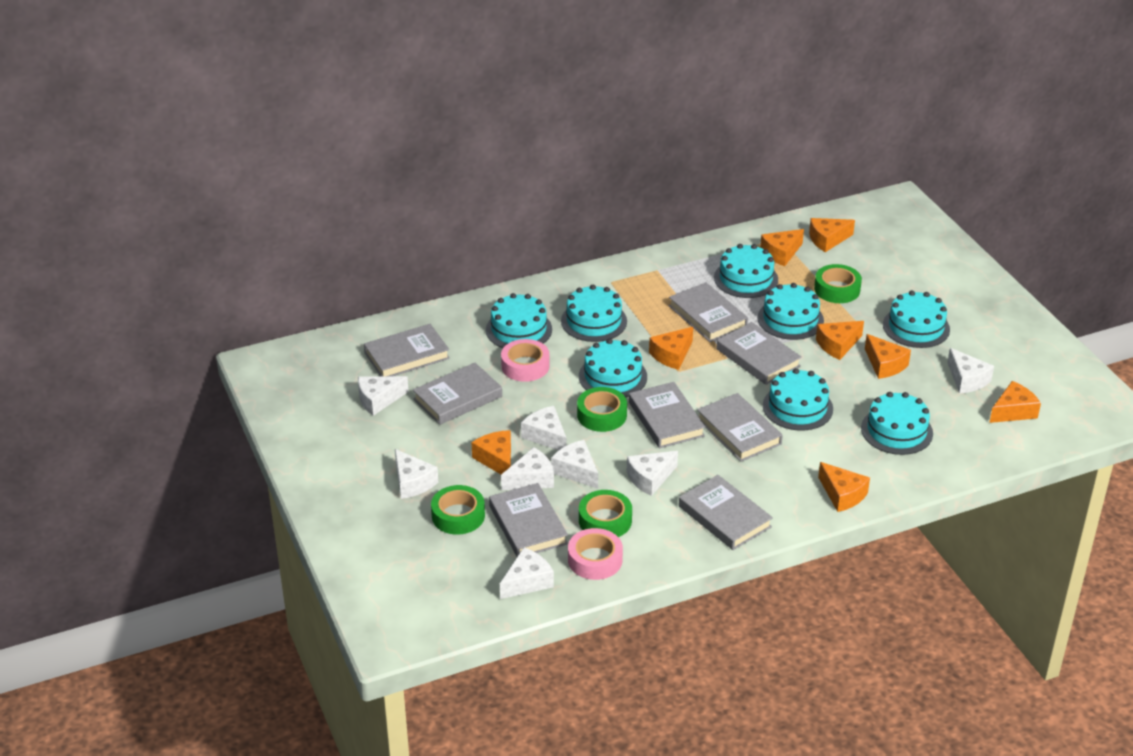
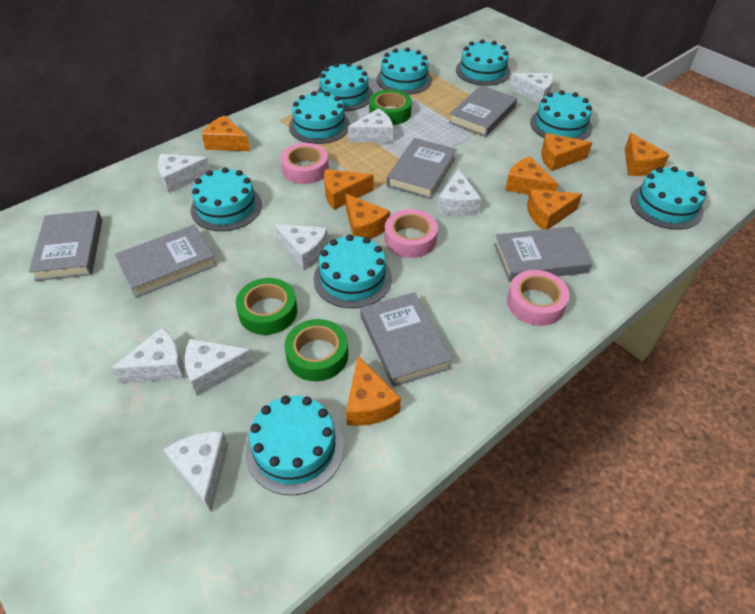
green tape: [431,485,485,534] [577,387,627,432] [579,490,632,537] [814,264,862,303] = 4 -> [236,278,297,335] [284,319,348,381] [369,90,412,125] = 3
grey book: [364,324,450,376] [413,363,502,425] [489,483,568,556] [629,382,705,448] [669,282,748,342] [679,475,773,550] [697,393,783,462] [716,322,802,385] = 8 -> [29,210,102,281] [115,225,217,298] [360,292,452,387] [387,138,457,199] [449,85,517,137] [494,226,592,282] = 6
pink tape: [501,339,550,382] [568,528,623,580] = 2 -> [280,143,329,184] [385,209,438,258] [507,270,570,326] = 3
turquoise cake: [486,293,552,348] [561,285,627,342] [579,339,647,397] [714,244,778,298] [757,283,824,340] [763,368,833,430] [861,392,933,455] [883,291,950,348] = 8 -> [191,167,262,231] [246,395,344,495] [289,91,350,144] [313,234,392,308] [316,62,373,111] [376,47,432,95] [456,39,511,86] [530,90,592,140] [630,166,707,229] = 9

